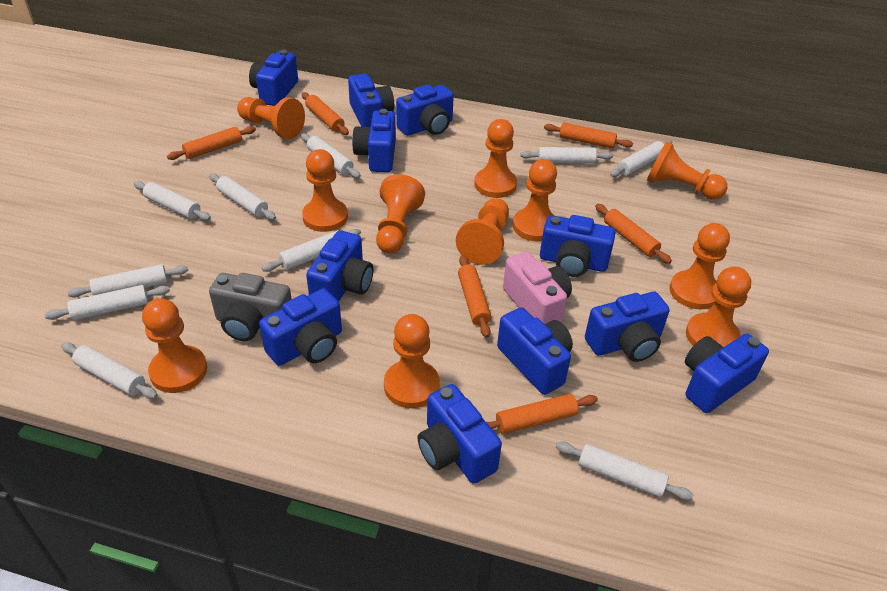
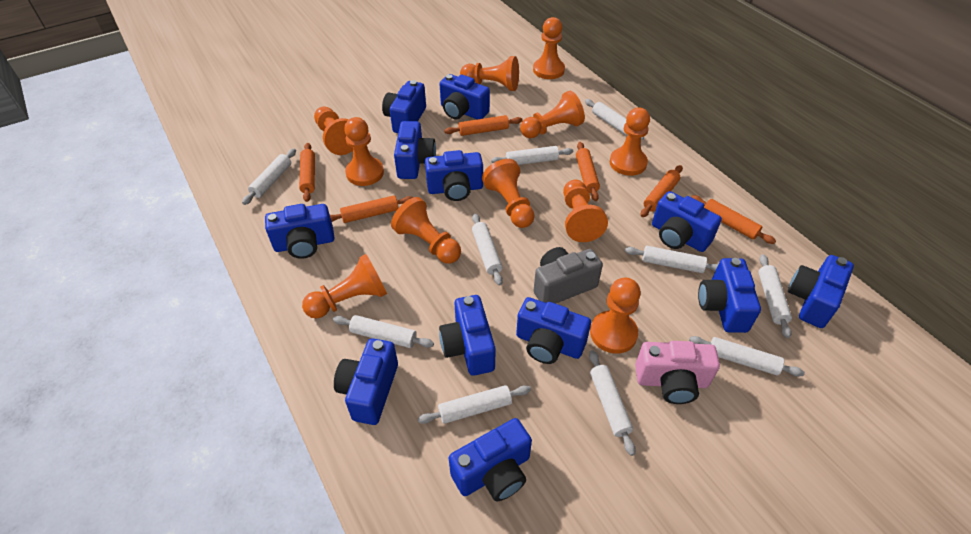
blue camera: [249,50,298,106] [259,288,342,366] [306,230,373,302] [348,74,394,127] [352,109,396,172] [396,84,454,136] [418,384,502,484] [497,307,573,395] [540,215,616,277] [585,292,670,362] [685,334,769,413] = 11 -> [265,204,334,259] [334,338,398,425] [382,80,426,133] [394,121,436,179] [425,150,483,201] [439,295,496,376] [440,74,490,119] [449,418,532,501] [516,297,591,364] [652,191,722,252] [698,258,761,333] [788,255,854,328] = 12

